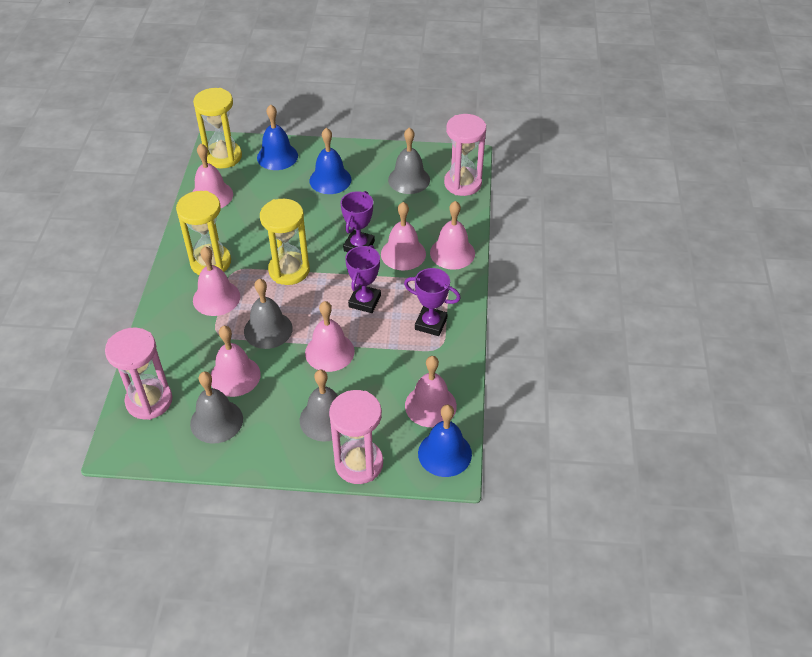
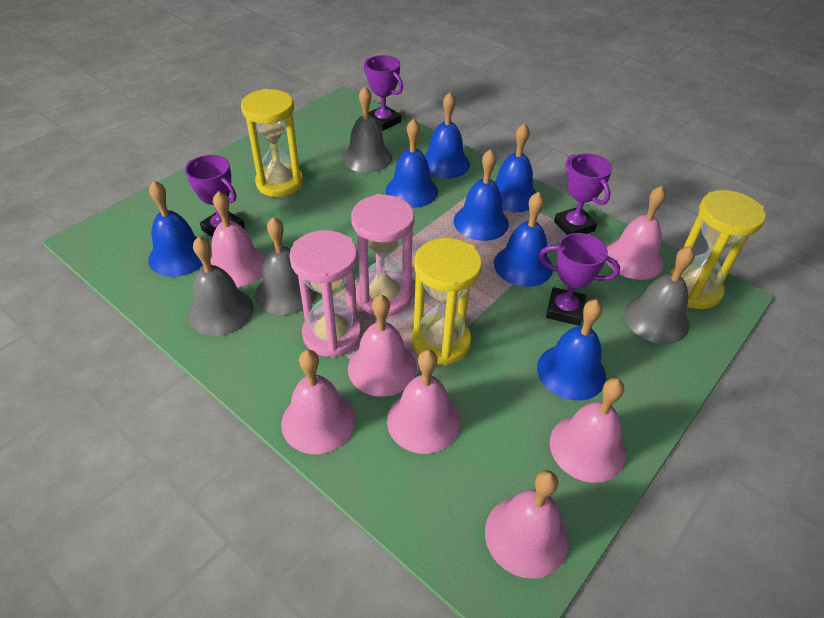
blue bell: [257,104,298,170] [309,128,352,194] [418,405,472,477] = 3 -> [148,181,203,277] [385,118,438,208] [424,92,470,179] [453,149,509,241] [494,192,553,287] [495,123,537,212] [537,299,606,401] = 7
pink hourglass: [105,327,173,420] [329,390,383,484] [444,114,486,196] = 3 -> [290,230,362,358] [351,194,414,316] = 2
purple trophy: [340,191,375,252] [345,245,381,313] [404,268,461,336] = 3 -> [185,155,245,237] [364,55,403,131] [539,233,620,326] [554,153,612,235] = 4

